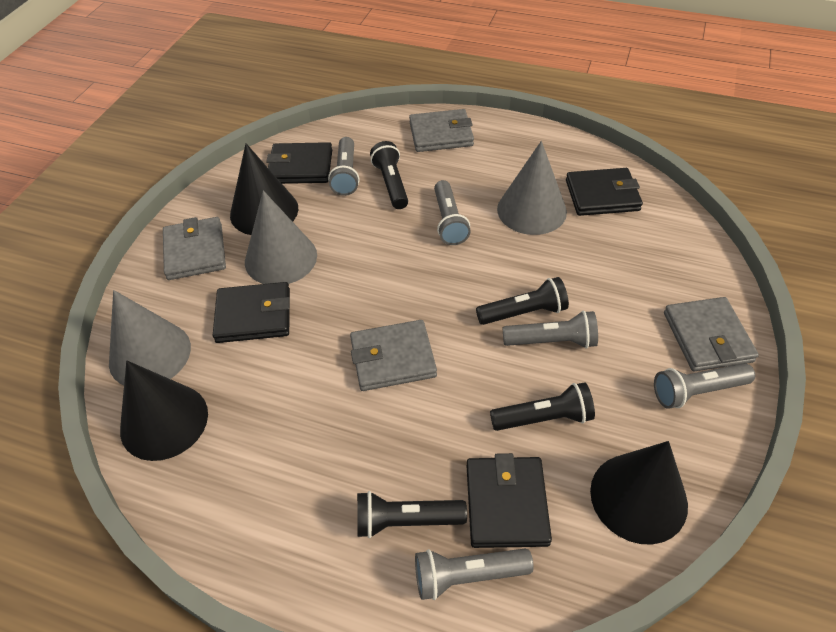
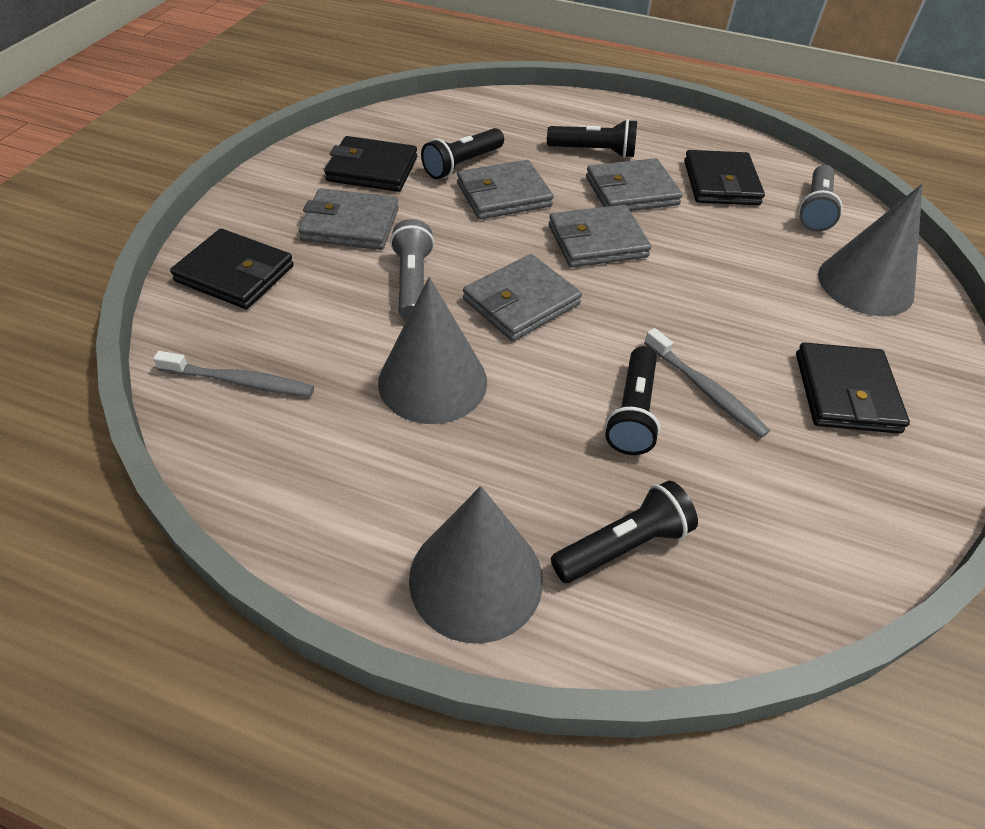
black cone: [120,360,208,461] [230,143,298,235] [590,441,688,544] = 3 -> none = 0
grey flashlight: [328,137,359,196] [415,548,534,600] [434,180,471,245] [503,311,598,349] [654,363,755,409] = 5 -> [390,219,434,320] [798,165,843,232] = 2
grey toothbrush: none = 0 -> [153,351,314,397] [644,328,770,438] = 2
grey wallet: [163,217,226,280] [350,320,437,391] [409,109,474,152] [664,297,759,371] = 4 -> [298,188,399,250] [457,160,554,220] [463,254,582,341] [549,205,651,268] [586,158,683,211] = 5

